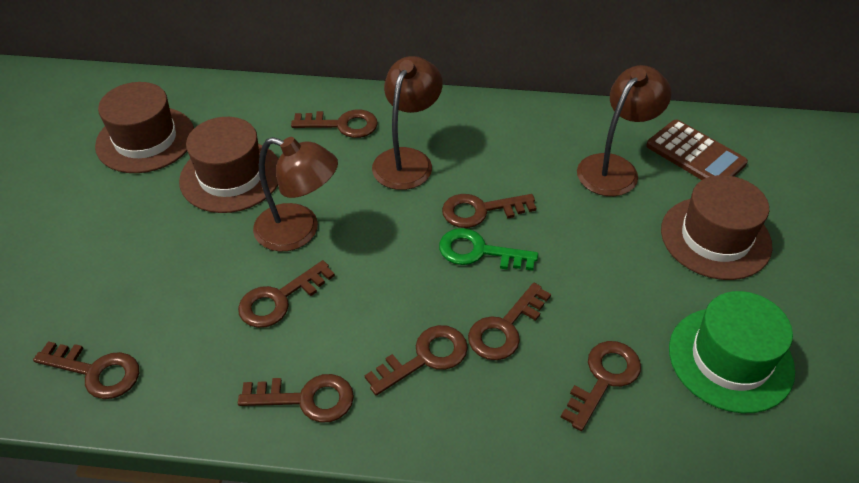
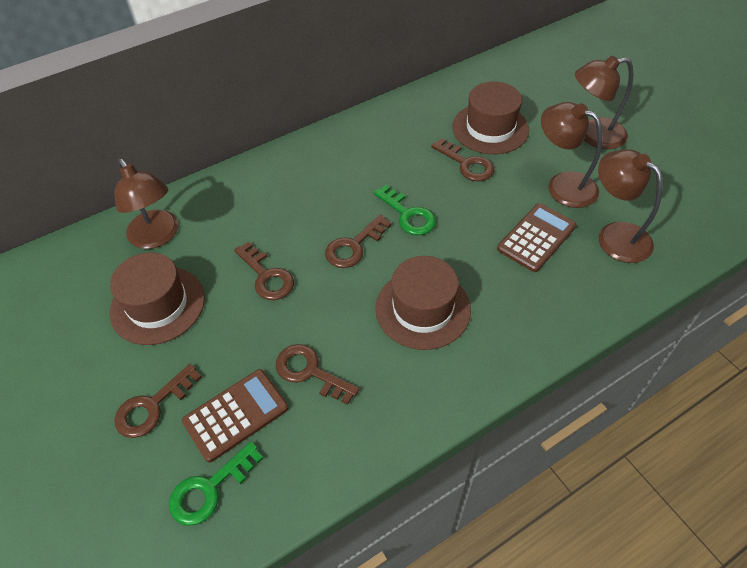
brown calculator: [646,119,748,180] = 1 -> [182,369,289,463] [497,203,577,272] = 2
brown key: [33,341,139,399] [238,260,335,328] [238,374,354,422] [291,110,378,138] [364,325,468,396] [442,194,536,228] [468,283,551,360] [561,341,641,431] = 8 -> [114,364,202,438] [234,242,294,300] [276,344,360,405] [325,215,392,268] [431,138,494,181] = 5
brown lamp: [253,137,338,252] [372,56,443,190] [577,65,671,196] = 3 -> [114,159,178,249] [541,102,602,208] [575,56,633,149] [598,149,663,263] = 4
green hat: [669,291,795,414] = 1 -> none = 0
green key: [439,228,538,271] = 1 -> [169,442,263,526] [374,185,436,235] = 2

